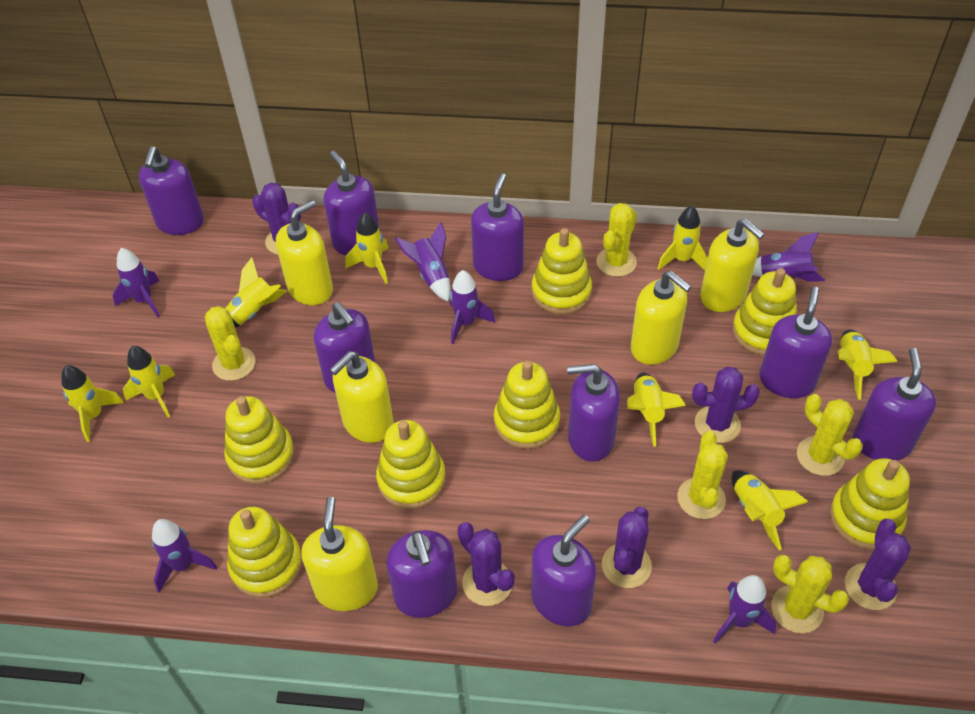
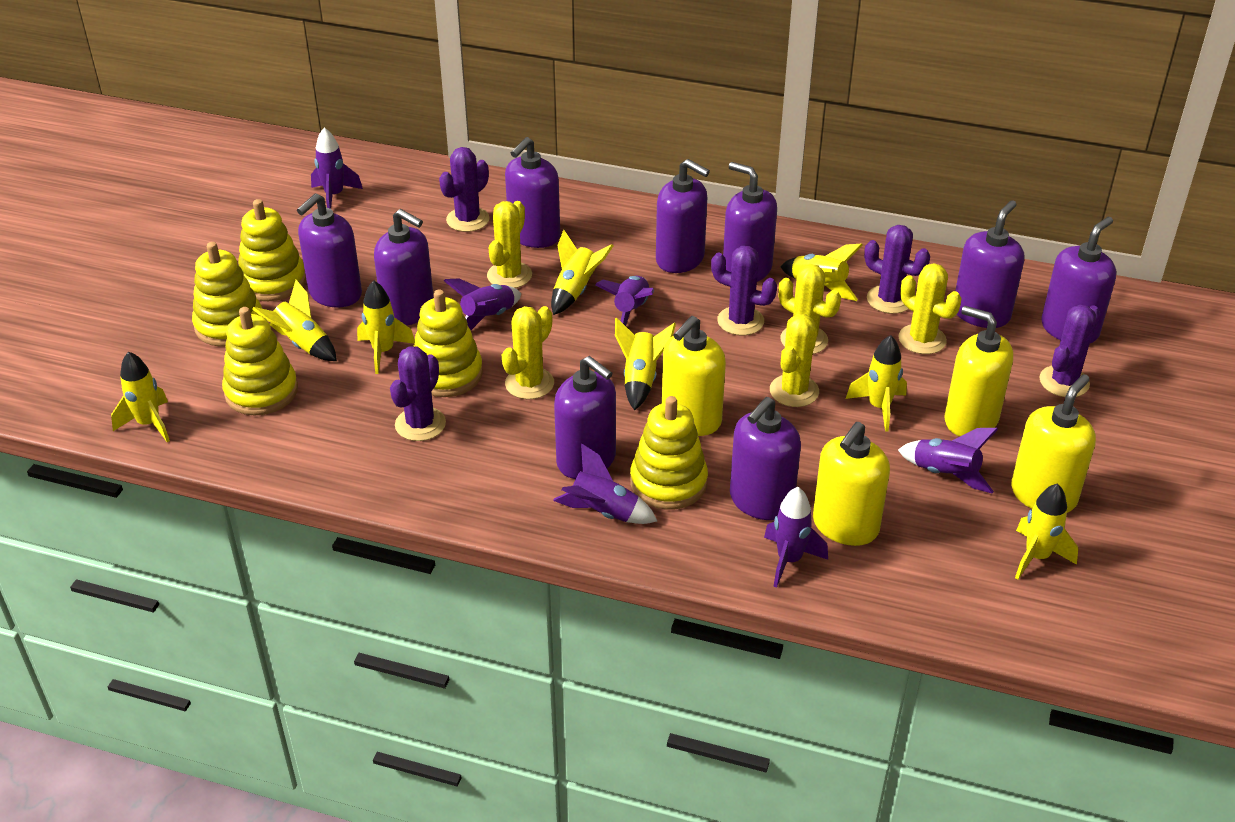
yellow soap dispenser: [276,200,333,305] [301,497,378,611] [330,351,394,443] [631,271,692,365] [700,219,765,312] = 5 -> [662,316,726,436] [813,422,890,546] [945,306,1013,436] [1011,374,1096,513] = 4
yellow stacking toy: [224,396,294,484] [227,507,302,598] [376,420,446,509] [494,361,560,449] [532,228,592,314] [732,268,797,356] [830,458,910,550] = 7 -> [192,242,262,347] [222,307,298,416] [238,199,306,301] [413,289,483,397] [630,396,708,510] = 5

